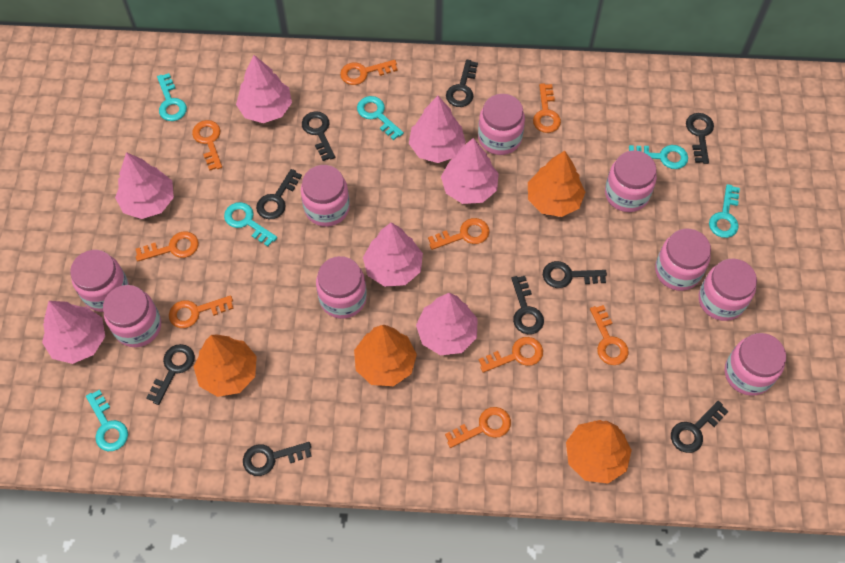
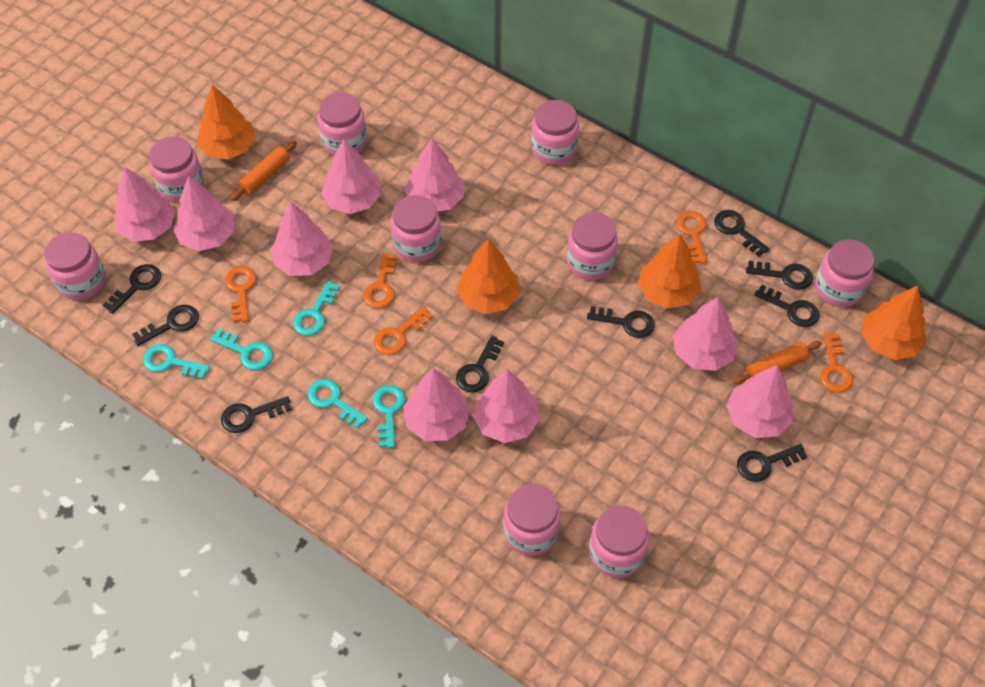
orange key: [136,232,199,262] [169,295,234,328] [192,120,222,171] [340,60,398,85] [428,218,490,250] [445,407,511,448] [479,337,543,373] [533,83,561,133] [590,305,629,365] = 9 -> [225,266,256,322] [363,253,396,309] [374,307,433,355] [676,211,707,264] [820,333,853,393] = 5
orange rolling pin: none = 0 -> [230,141,297,201] [733,341,822,384] = 2
pink tree: [42,301,105,364] [115,152,174,219] [236,55,292,123] [363,223,423,287] [409,96,466,163] [416,293,478,355] [441,138,499,204] = 7 -> [114,167,175,241] [173,176,234,251] [271,202,333,276] [321,139,381,214] [403,368,470,441] [405,138,464,212] [473,369,540,443] [673,297,738,371] [726,365,794,438] = 9
turquoise key: [86,390,128,451] [157,73,187,121] [224,202,277,246] [357,96,404,140] [629,145,688,169] [709,184,740,238] = 6 -> [143,344,210,379] [210,328,273,370] [293,281,340,336] [307,379,368,429] [372,385,406,448] = 5

